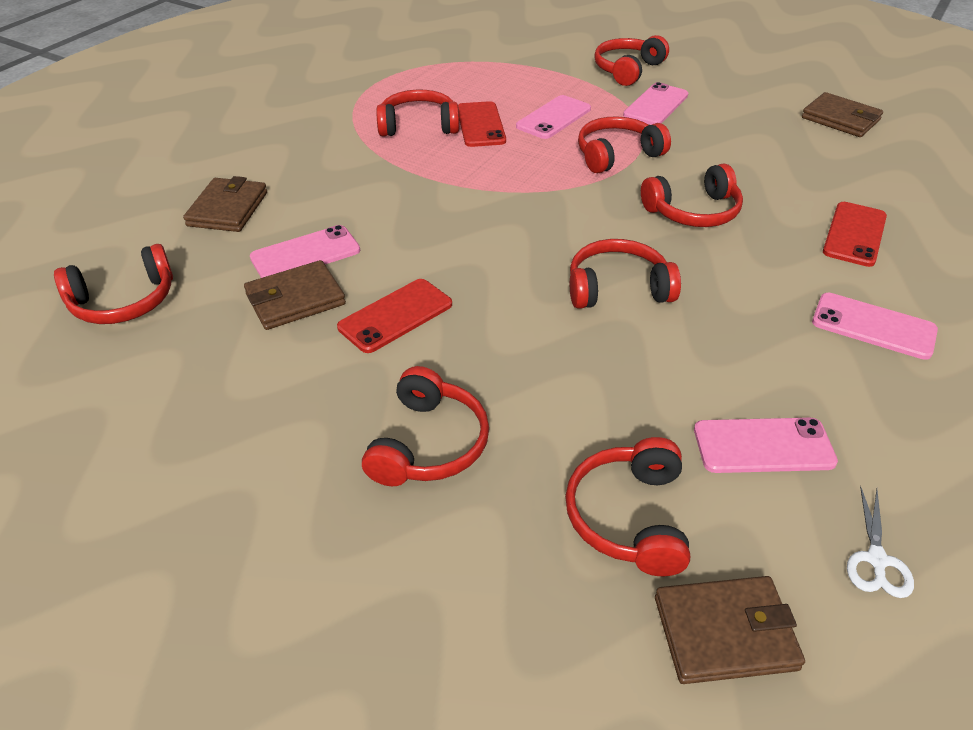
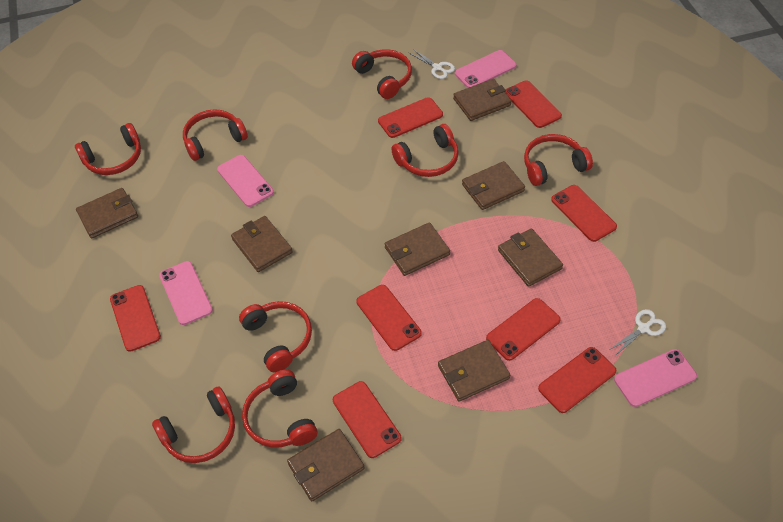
brown wallet: [183,176,267,232] [244,260,346,330] [655,576,805,684] [802,92,883,137] = 4 -> [76,188,138,239] [231,216,293,272] [287,429,364,501] [385,222,450,276] [438,340,510,402] [453,79,511,121] [462,161,525,210] [498,229,563,287] = 8
pink phone: [250,225,360,278] [516,95,591,139] [623,82,688,125] [694,418,838,473] [812,293,938,360] = 5 -> [159,261,213,325] [217,155,274,207] [455,50,516,88] [614,349,697,407] = 4
red phone: [337,279,452,353] [458,101,506,147] [823,202,887,267] = 3 -> [110,285,161,352] [333,381,402,458] [356,285,422,351] [378,97,443,138] [486,298,561,361] [505,80,562,128] [538,347,617,413] [551,185,617,242] = 8
white scissors: [847,486,914,598] = 1 -> [409,49,455,79] [609,309,666,356] = 2

